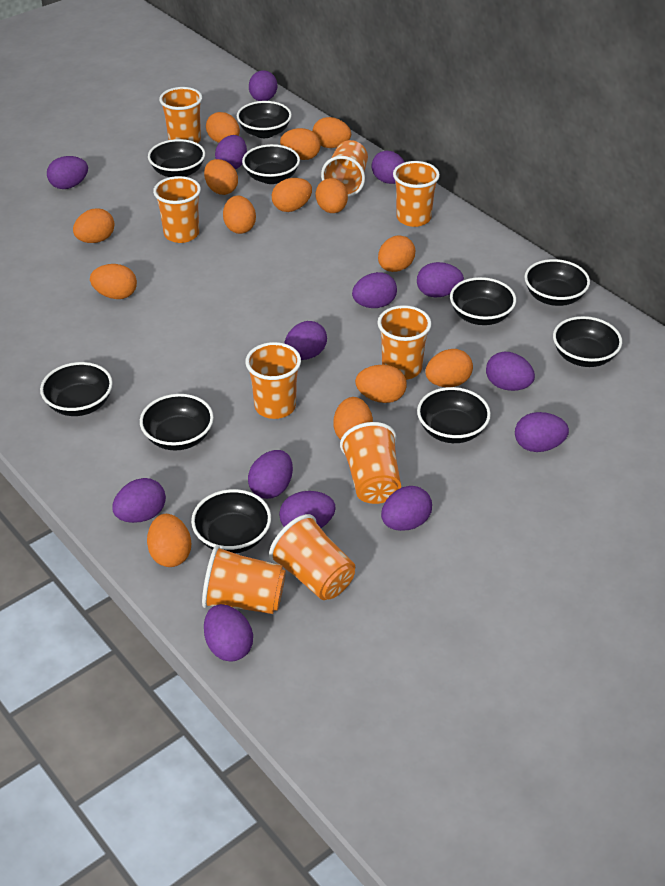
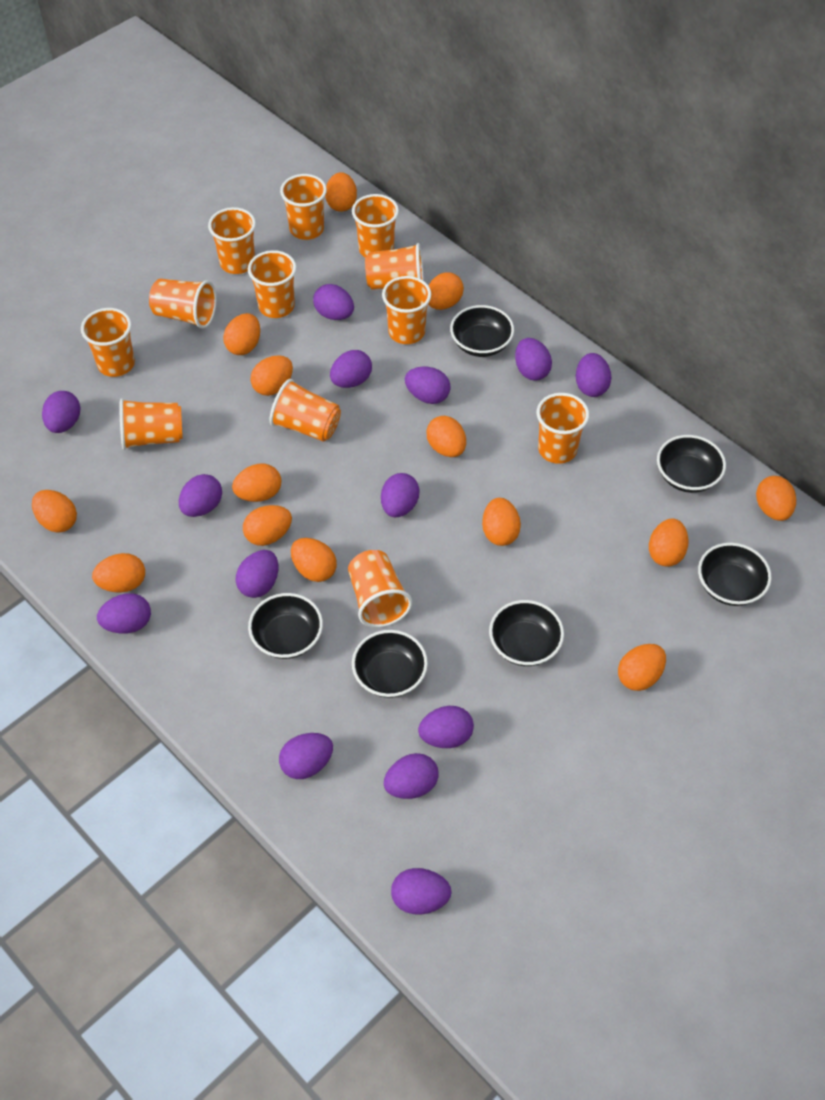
black bowl: [40,362,113,416] [140,394,214,450] [148,139,205,177] [191,489,271,554] [237,101,292,138] [242,144,300,184] [417,387,491,443] [450,277,516,325] [524,259,590,306] [553,316,622,367] = 10 -> [248,593,323,659] [352,630,428,698] [450,305,514,357] [489,600,564,666] [657,435,726,493] [698,543,772,606] = 6
orange cup: [153,176,201,243] [159,87,202,143] [202,545,286,614] [245,342,301,419] [269,514,355,600] [321,140,368,197] [340,422,401,504] [377,305,431,380] [393,161,440,227] = 9 -> [81,308,135,377] [120,399,183,450] [149,278,217,329] [208,207,256,274] [248,250,296,318] [270,379,341,442] [280,174,327,240] [348,550,412,628] [352,194,399,257] [365,243,424,290] [382,276,431,344] [537,393,589,464] = 12

